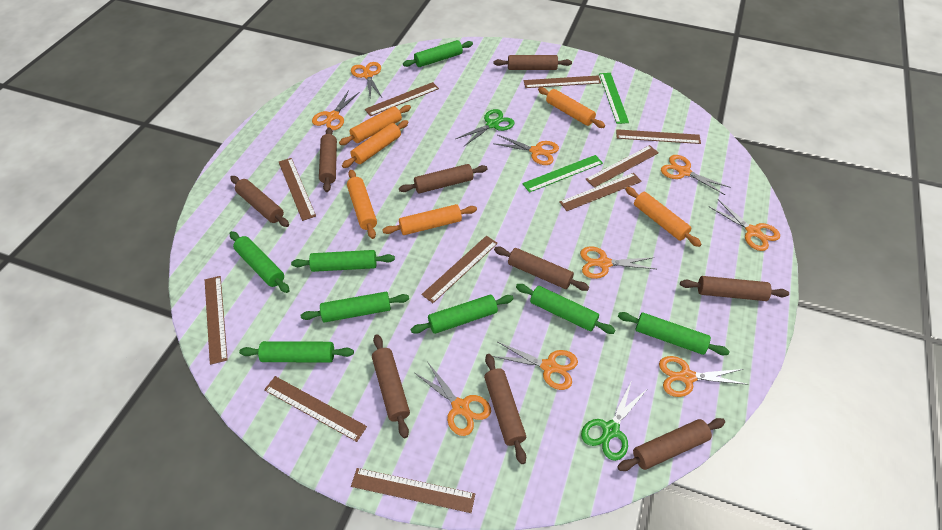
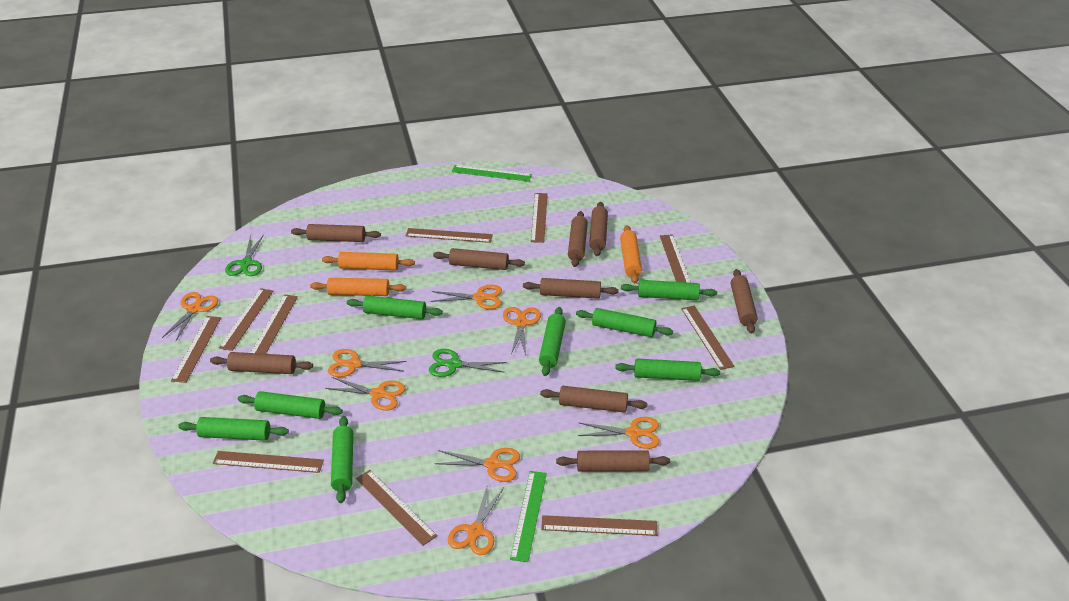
orange rolling pin: [339,105,411,145] [342,120,409,168] [347,170,377,239] [383,204,477,235] [538,87,605,128] [625,187,702,247] = 6 -> [310,278,406,296] [322,252,415,270] [620,225,642,284] = 3
orange scissors: [312,90,360,130] [351,62,382,97] [415,363,491,436] [493,135,559,165] [493,342,578,390] [580,246,656,279] [659,356,748,397] [661,155,729,195] [709,199,780,251] = 9 -> [162,292,218,341] [325,377,405,411] [328,349,407,377] [431,285,502,309] [435,448,520,482] [448,484,504,555] [503,307,541,355] [578,417,659,449] = 8

